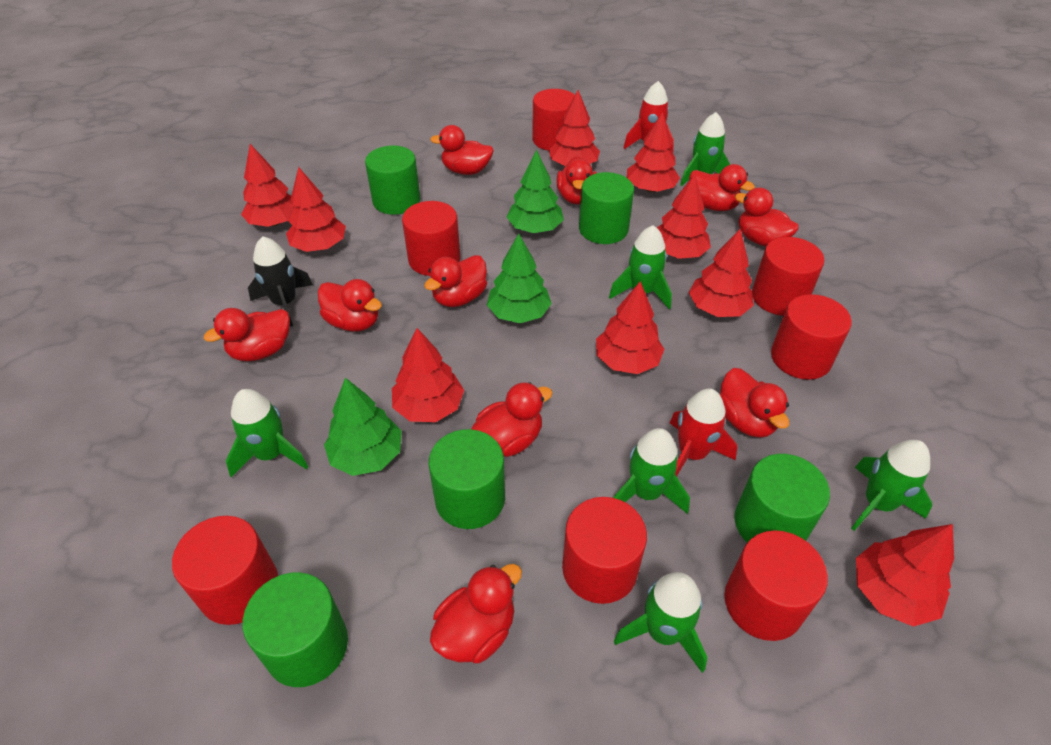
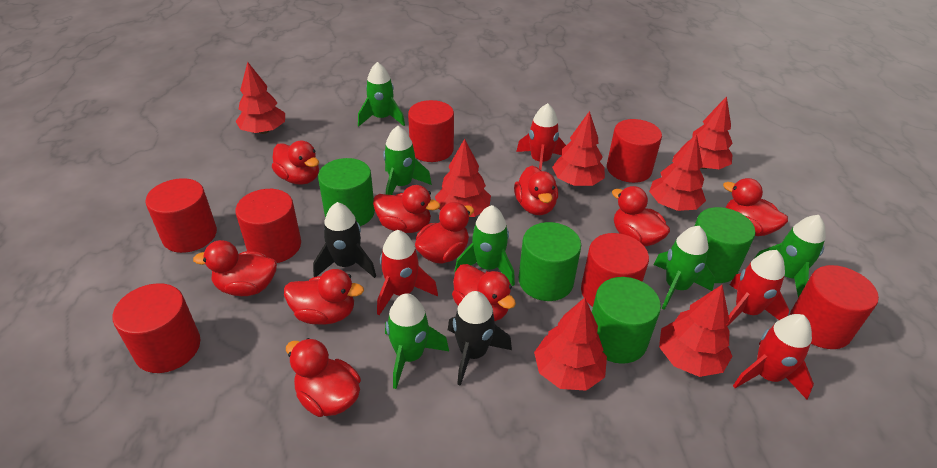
black rocket: [248,236,313,327] = 1 -> [313,202,376,278] [448,291,512,386] = 2
green cylinder: [242,572,348,687] [365,146,420,215] [428,429,505,529] [579,172,634,244] [735,454,830,543] = 5 -> [318,158,375,226] [519,222,581,301] [592,277,661,364] [695,207,755,283] = 4
green tree: [324,378,402,476] [487,234,552,323] [507,150,564,233] = 3 -> none = 0
red rocket: [624,81,674,152] [670,388,737,477] = 2 -> [377,230,438,315] [516,103,566,170] [727,250,789,327] [733,314,814,399] = 4
red tree: [241,144,294,227] [286,167,346,252] [392,328,464,422] [549,90,600,166] [596,281,664,374] [627,112,680,192] [656,174,711,259] [689,229,754,317] [856,524,954,627] = 9 -> [235,62,285,134] [435,139,491,217] [534,298,607,391] [552,111,605,186] [649,133,706,211] [659,285,733,377] [680,96,733,169] = 7

